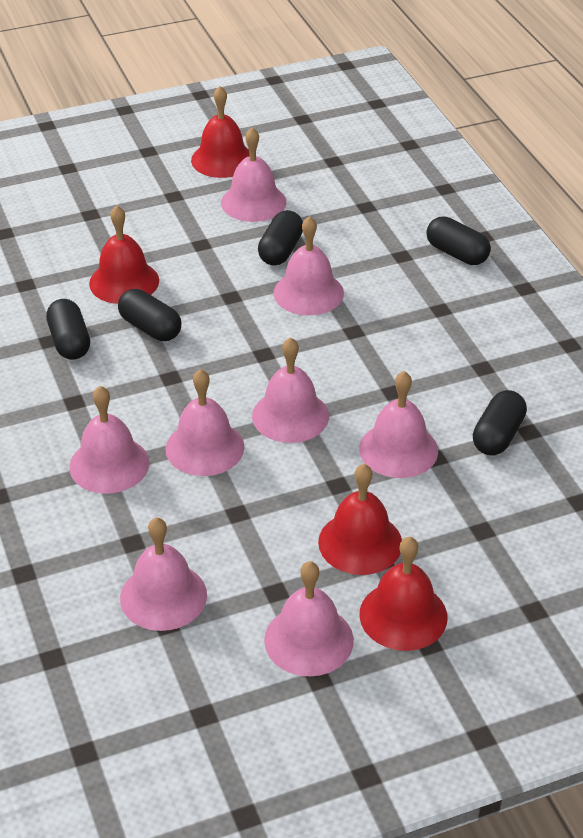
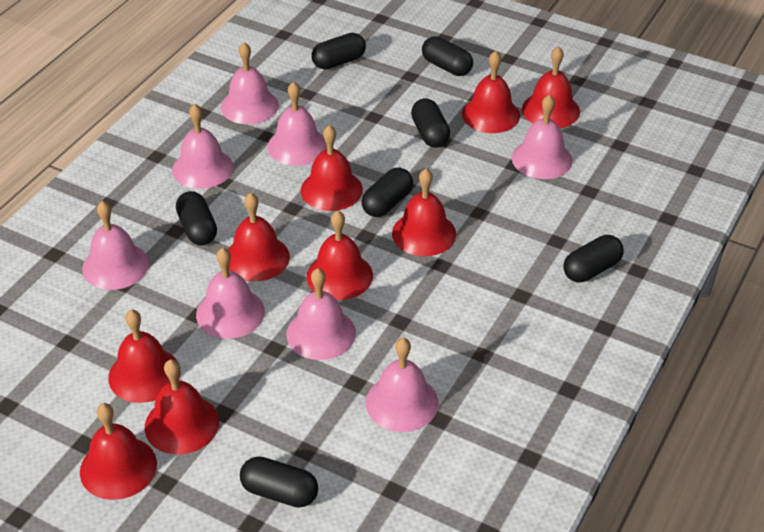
black capsule: [46,299,90,360] [118,289,181,341] [258,210,303,266] [426,216,491,265] [473,390,527,456] = 5 -> [176,191,217,245] [240,456,318,508] [312,33,366,69] [361,168,413,217] [411,98,450,148] [422,36,473,76] [564,235,624,282] = 7
red bell: [89,205,159,304] [191,86,250,178] [318,464,402,575] [359,537,447,651] = 4 -> [80,403,157,500] [108,309,181,403] [145,359,219,455] [228,193,290,282] [301,125,363,211] [307,210,373,300] [392,168,456,256] [462,51,520,133] [522,46,580,128] = 9

